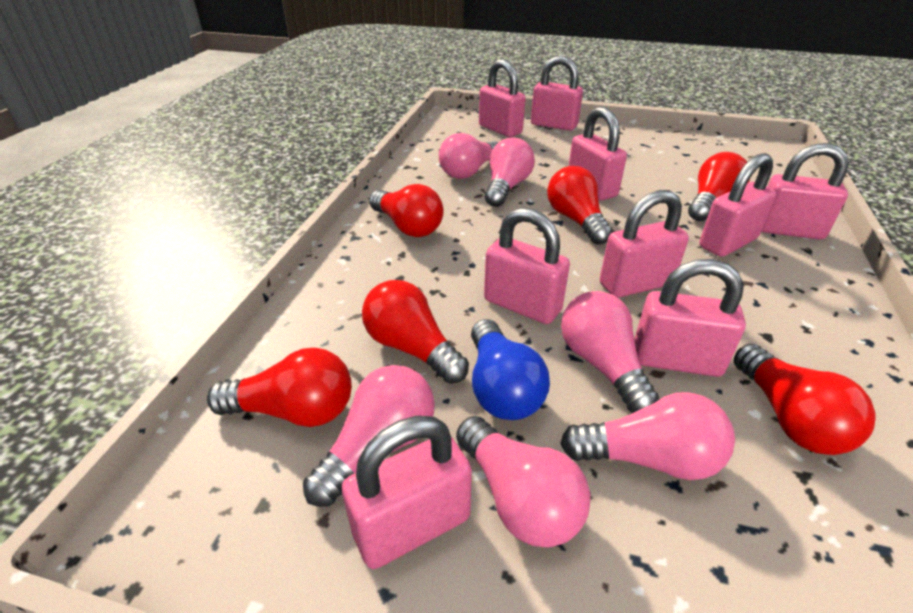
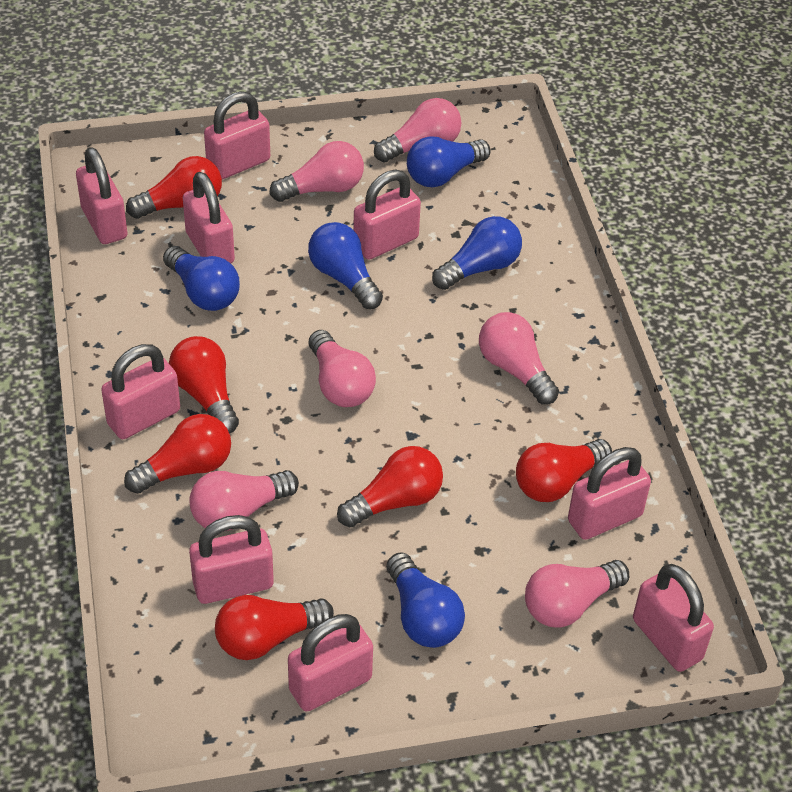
blue light bulb: [471,319,550,420] = 1 -> [163,246,240,311] [308,222,383,309] [386,552,465,648] [407,136,490,187] [432,216,522,290] = 5

